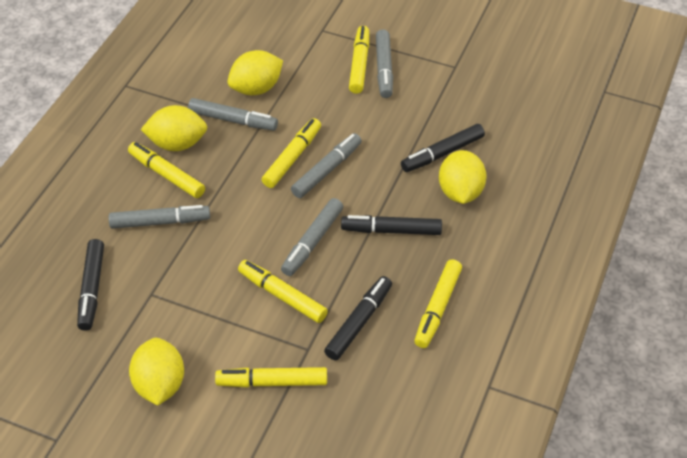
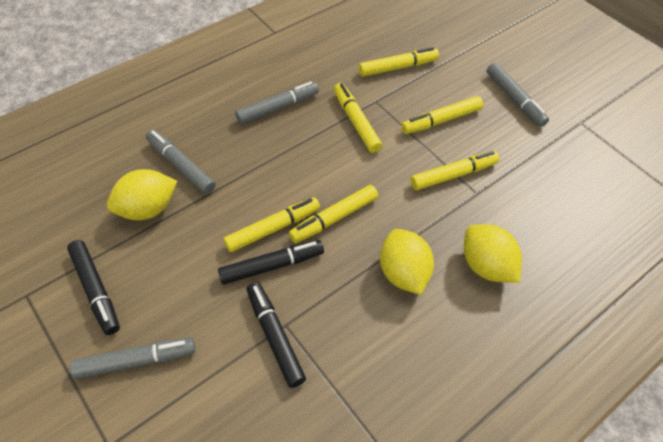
black marker: [77,239,104,331] [324,276,392,360] [341,215,442,235] [401,124,485,172] = 4 -> [67,240,120,335] [218,240,324,285] [247,282,306,388] = 3
grey marker: [109,205,210,229] [188,98,278,131] [281,198,343,276] [291,133,362,198] [376,29,393,98] = 5 -> [70,338,195,379] [146,130,215,194] [235,81,319,124] [486,63,549,127] = 4
yellow lemon: [129,338,184,406] [141,105,207,151] [227,50,283,95] [439,150,487,204] = 4 -> [107,169,177,220] [380,229,434,295] [464,224,522,283] = 3

